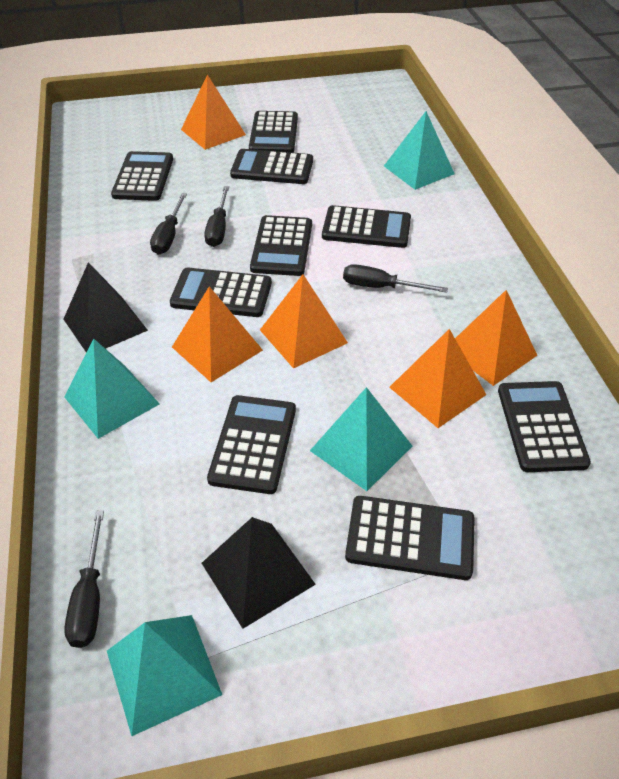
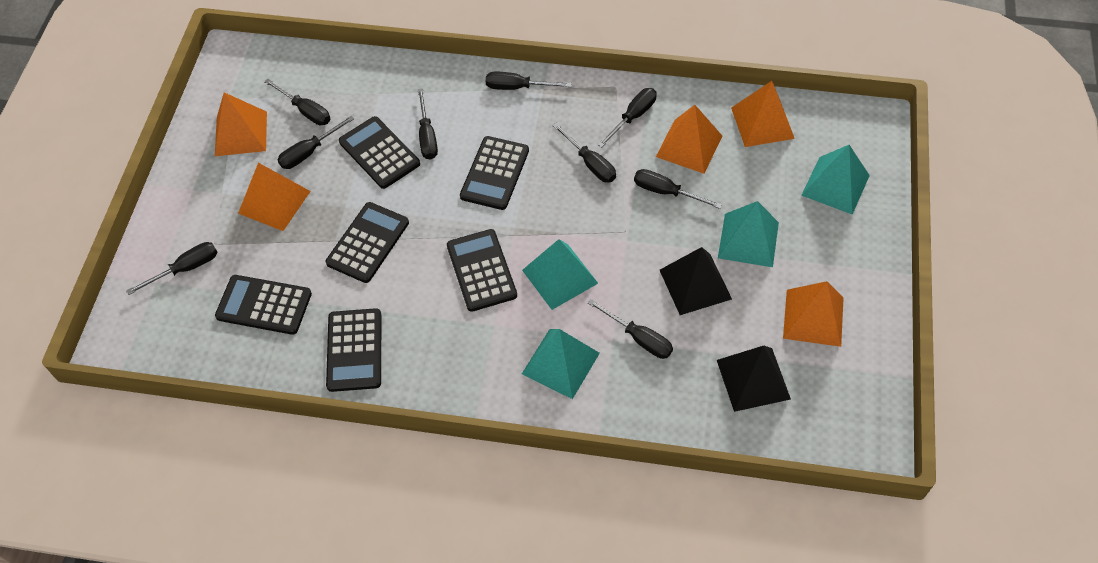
black calculator: [111,151,173,201] [170,268,272,317] [207,395,296,494] [230,149,313,184] [249,111,298,153] [250,215,312,276] [322,205,411,248] [345,496,475,580] [498,381,591,472] = 9 -> [215,275,312,335] [326,202,409,283] [326,308,382,392] [339,116,420,189] [447,229,517,312] [460,136,529,210] = 6
black screwdriver: [64,510,104,648] [150,193,187,254] [204,186,229,247] [343,264,448,293] = 4 -> [126,242,217,295] [264,78,330,125] [278,116,354,169] [418,88,438,160] [486,72,572,90] [552,123,616,182] [588,299,673,359] [598,88,657,147] [634,169,722,209] = 9

